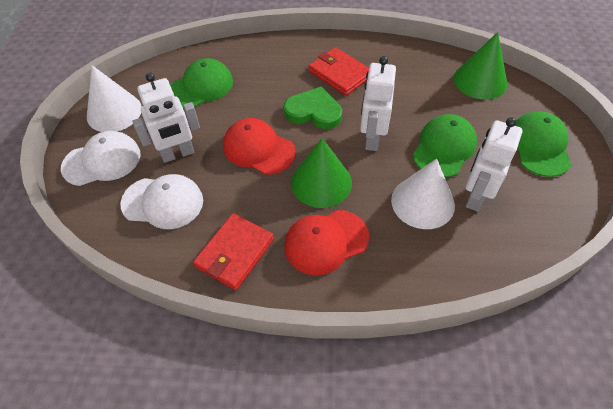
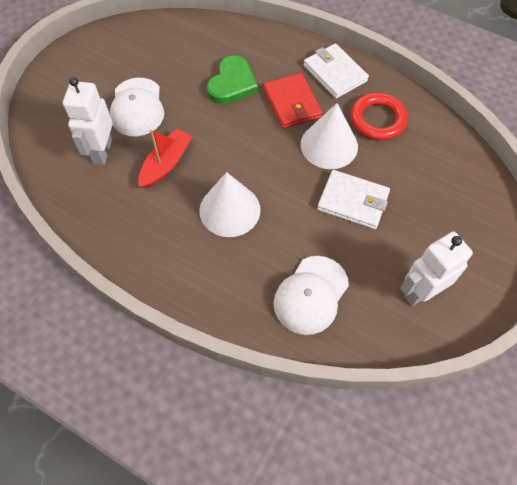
green cap: [170,58,233,109] [413,114,477,177] [515,111,571,177] = 3 -> none = 0
green cone: [291,138,352,208] [454,32,508,100] = 2 -> none = 0
red boat: none = 0 -> [138,129,192,189] = 1
red cap: [223,118,296,175] [284,210,369,275] = 2 -> none = 0
red ring: none = 0 -> [350,93,408,141] = 1
red wallet: [193,213,274,290] [309,47,369,96] = 2 -> [263,73,323,129] = 1
white robot: [133,72,200,163] [360,56,396,151] [466,117,523,212] = 3 -> [63,77,113,165] [401,231,473,306] = 2
white wallet: none = 0 -> [304,43,369,99] [317,170,390,229] = 2

